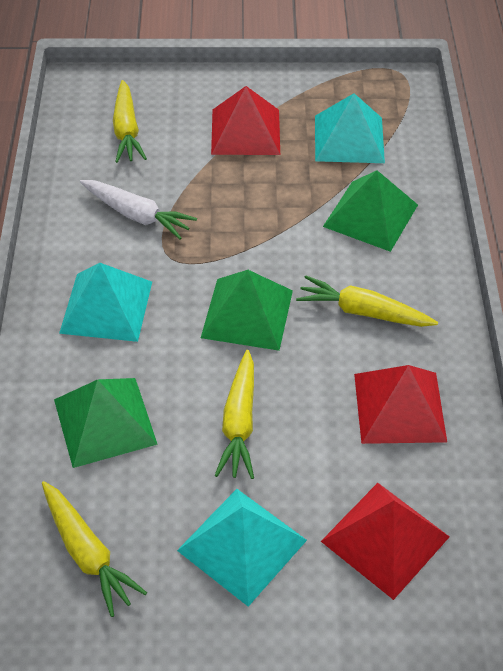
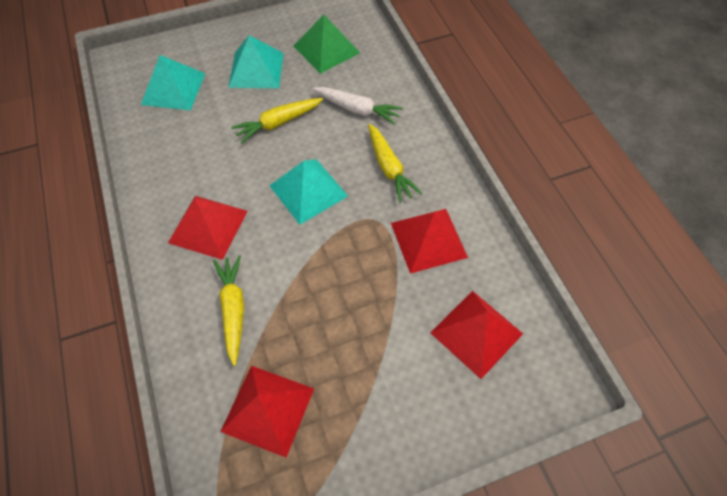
green pyramid: [54,378,158,468] [201,270,293,351] [323,170,418,252] = 3 -> [293,15,360,74] = 1
red pyramid: [211,86,280,155] [321,483,450,600] [354,365,447,444] = 3 -> [168,196,248,260] [220,366,314,458] [391,209,468,274] [430,291,523,379] = 4
yellow carrot: [42,481,147,617] [113,80,147,163] [214,350,254,479] [296,275,438,327] = 4 -> [213,255,244,366] [231,98,323,144] [369,124,423,203] = 3

